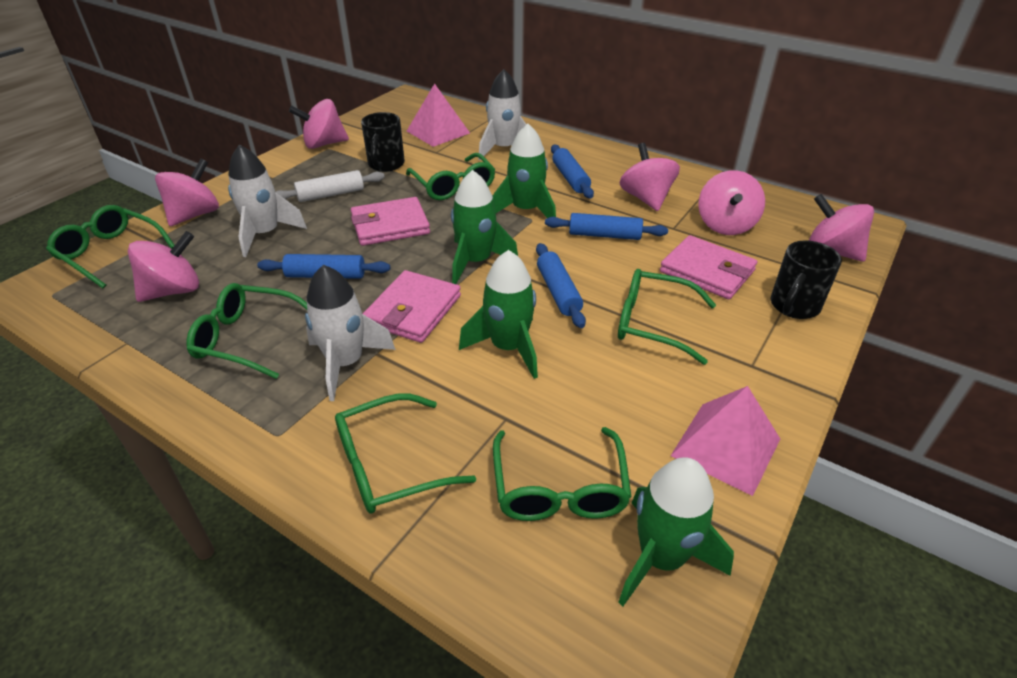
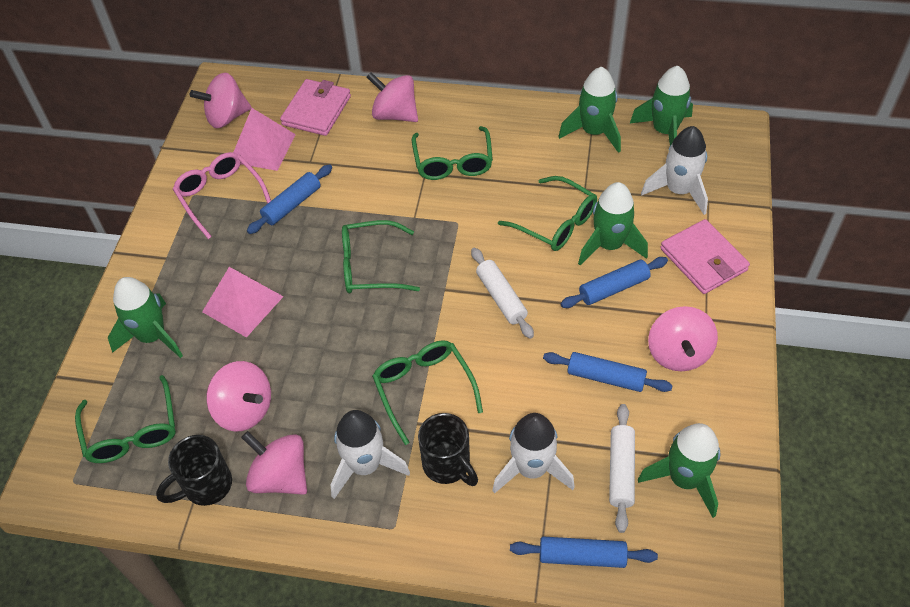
green glasses: [46,205,175,288] [186,283,307,379] [335,393,476,514] [406,153,495,200] [493,427,632,521] [618,269,716,365] = 6 -> [75,375,176,463] [342,220,420,293] [372,340,483,445] [412,126,493,180] [498,176,597,251] = 5
green rocket: [451,170,518,284] [459,250,538,379] [492,124,556,218] [618,457,734,606] = 4 -> [108,277,183,358] [558,67,621,153] [578,182,648,266] [630,66,693,146] [638,423,720,518] = 5
pink glasses: none = 0 -> [173,152,271,239] = 1
pink spinning top: [128,231,199,302] [155,159,219,226] [289,99,349,149] [620,143,680,211] [698,170,765,235] [809,194,874,262] = 6 -> [190,73,252,128] [206,361,271,432] [241,431,307,495] [367,72,418,122] [648,306,718,371] = 5
pink wallet: [351,197,430,246] [363,270,461,343] [660,235,757,299] = 3 -> [280,79,351,136] [660,219,750,294] = 2
white rolling pin: [276,170,385,202] = 1 -> [471,248,534,339] [609,404,635,533] = 2

